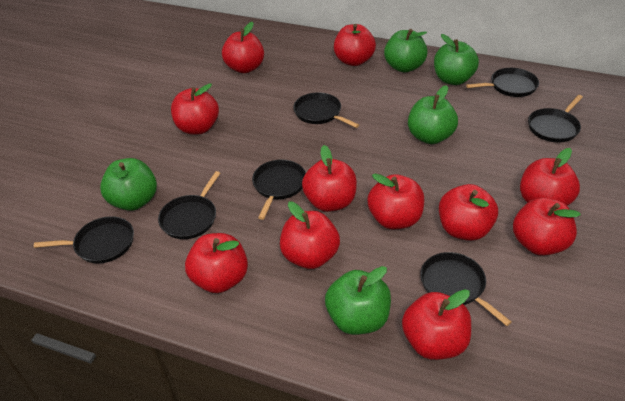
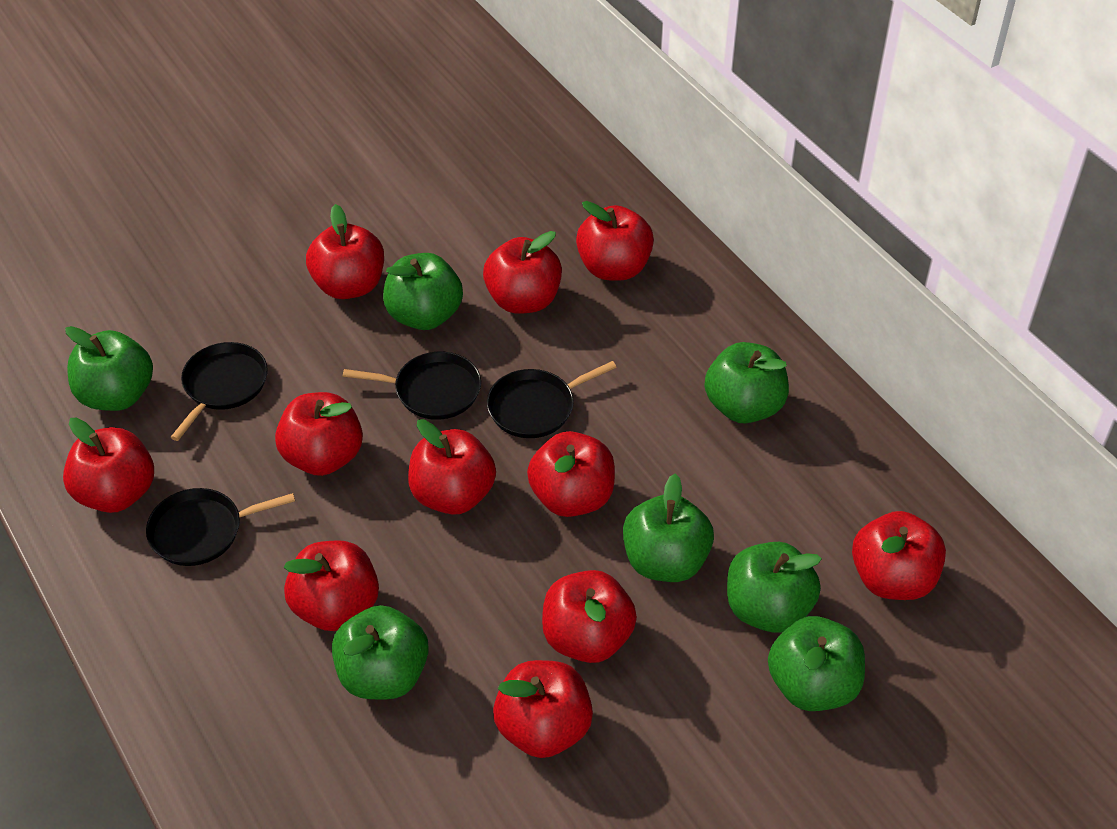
black pan: [34,216,134,264] [158,171,220,239] [252,159,306,220] [293,92,359,128] [420,252,511,326] [466,68,539,97] [528,95,583,143] = 7 -> [146,488,295,566] [170,342,268,441] [343,352,481,420] [487,361,617,438] = 4
green apple: [100,158,157,211] [325,266,391,335] [384,29,428,73] [408,85,458,144] [434,34,479,85] = 5 -> [65,326,153,411] [332,605,429,699] [383,253,463,330] [623,474,714,582] [705,342,789,423] [727,542,822,633] [768,616,865,711] = 7

